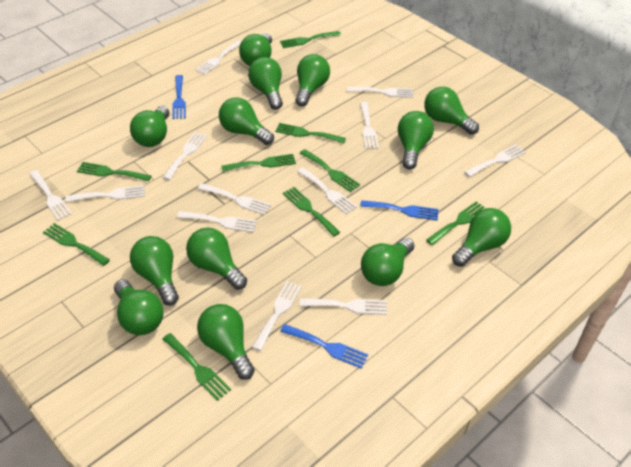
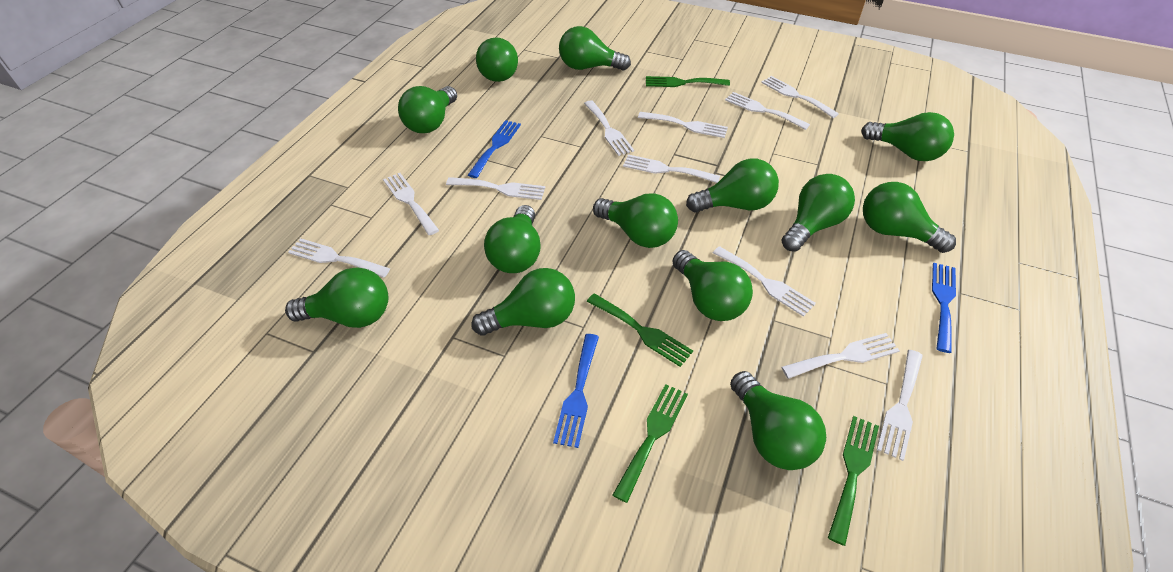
green fork: [43,223,110,266] [77,162,152,181] [163,333,231,401] [221,154,296,172] [275,123,346,143] [280,31,341,48] [283,187,340,237] [300,149,360,192] [426,201,484,245] = 9 -> [587,293,693,367] [613,384,688,503] [646,76,730,87] [828,416,879,546] = 4
white fork: [29,170,72,221] [65,186,145,202] [162,132,207,180] [177,211,257,232] [195,40,242,75] [198,183,271,215] [252,281,302,351] [297,167,357,214] [300,298,387,315] [347,87,414,98] [360,102,379,149] [464,144,526,177] = 12 -> [288,238,390,278] [383,173,439,235] [446,177,545,200] [584,100,634,156] [623,155,720,183] [638,112,728,138] [713,246,816,317] [725,92,810,130] [761,76,839,118] [781,333,900,379] [877,350,923,461] = 11

